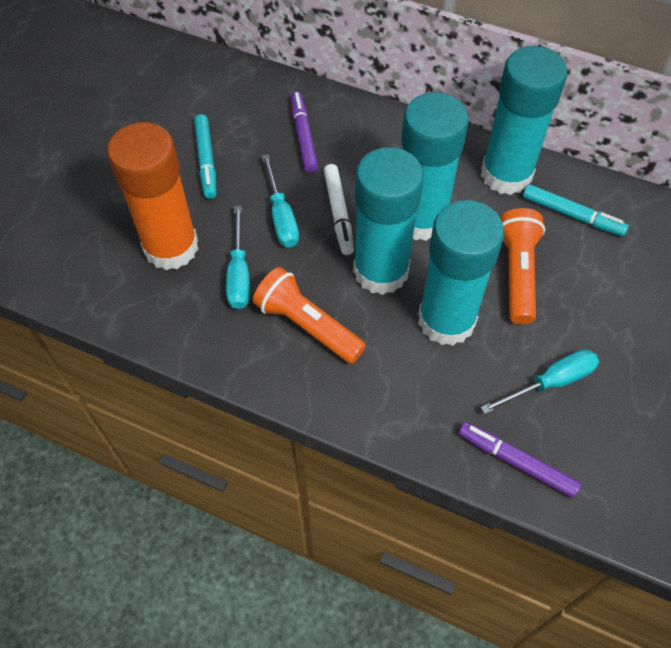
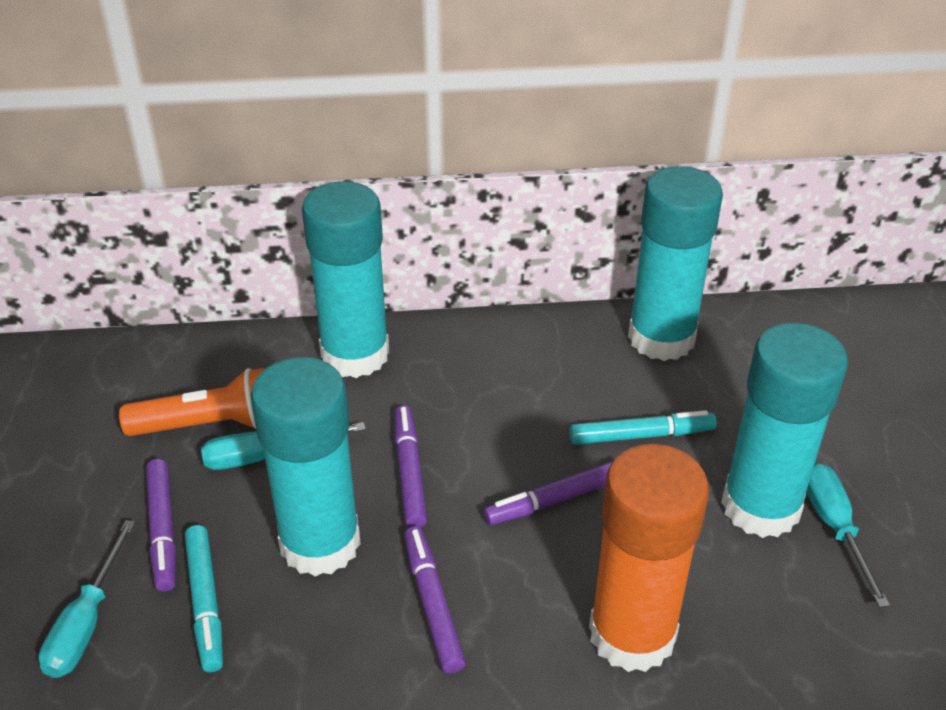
orange flashlight: [253,267,366,364] [500,208,545,325] = 2 -> [119,368,266,436] = 1
purple marker: [290,91,318,173] [458,422,581,498] = 2 -> [146,459,176,592] [394,405,427,528] [404,526,466,674] [484,460,614,525] = 4
white marker: [324,164,354,255] = 1 -> none = 0

